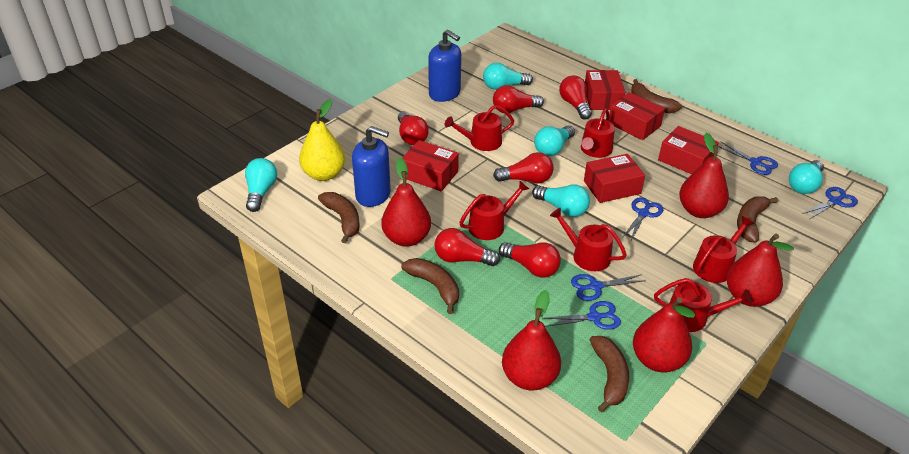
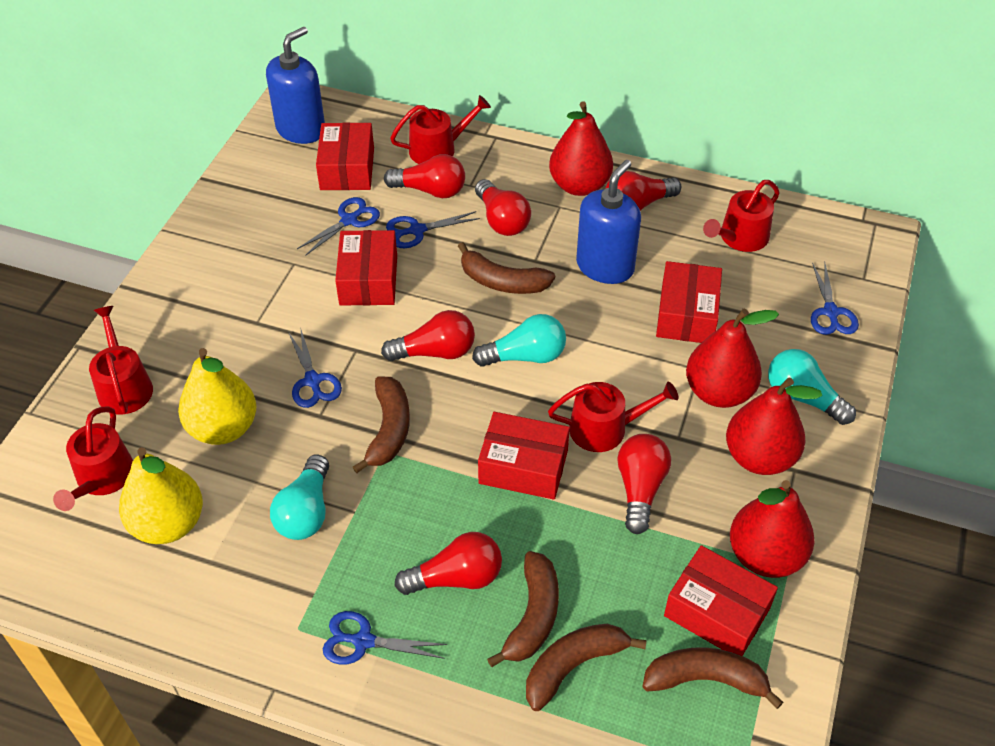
red pear: [381,157,431,247] [502,290,561,391] [633,297,695,372] [679,133,729,218] [727,234,794,307] = 5 -> [549,101,613,196] [686,308,779,408] [726,378,822,475] [730,480,815,578] = 4
red watering can: [445,105,514,151] [459,181,529,240] [550,208,627,271] [581,108,615,158] [654,278,752,332] [693,216,754,283] = 6 -> [53,407,133,511] [89,306,153,415] [390,95,491,164] [548,382,679,452] [703,180,780,252] = 5
turquoise light bulb: [245,158,277,212] [483,63,533,90] [532,185,590,217] [534,125,575,156] [789,160,824,194] = 5 -> [270,455,329,540] [472,314,566,367] [768,349,856,425] = 3
yellow pear: [299,99,345,181] = 1 -> [119,447,203,544] [178,348,257,445] = 2

